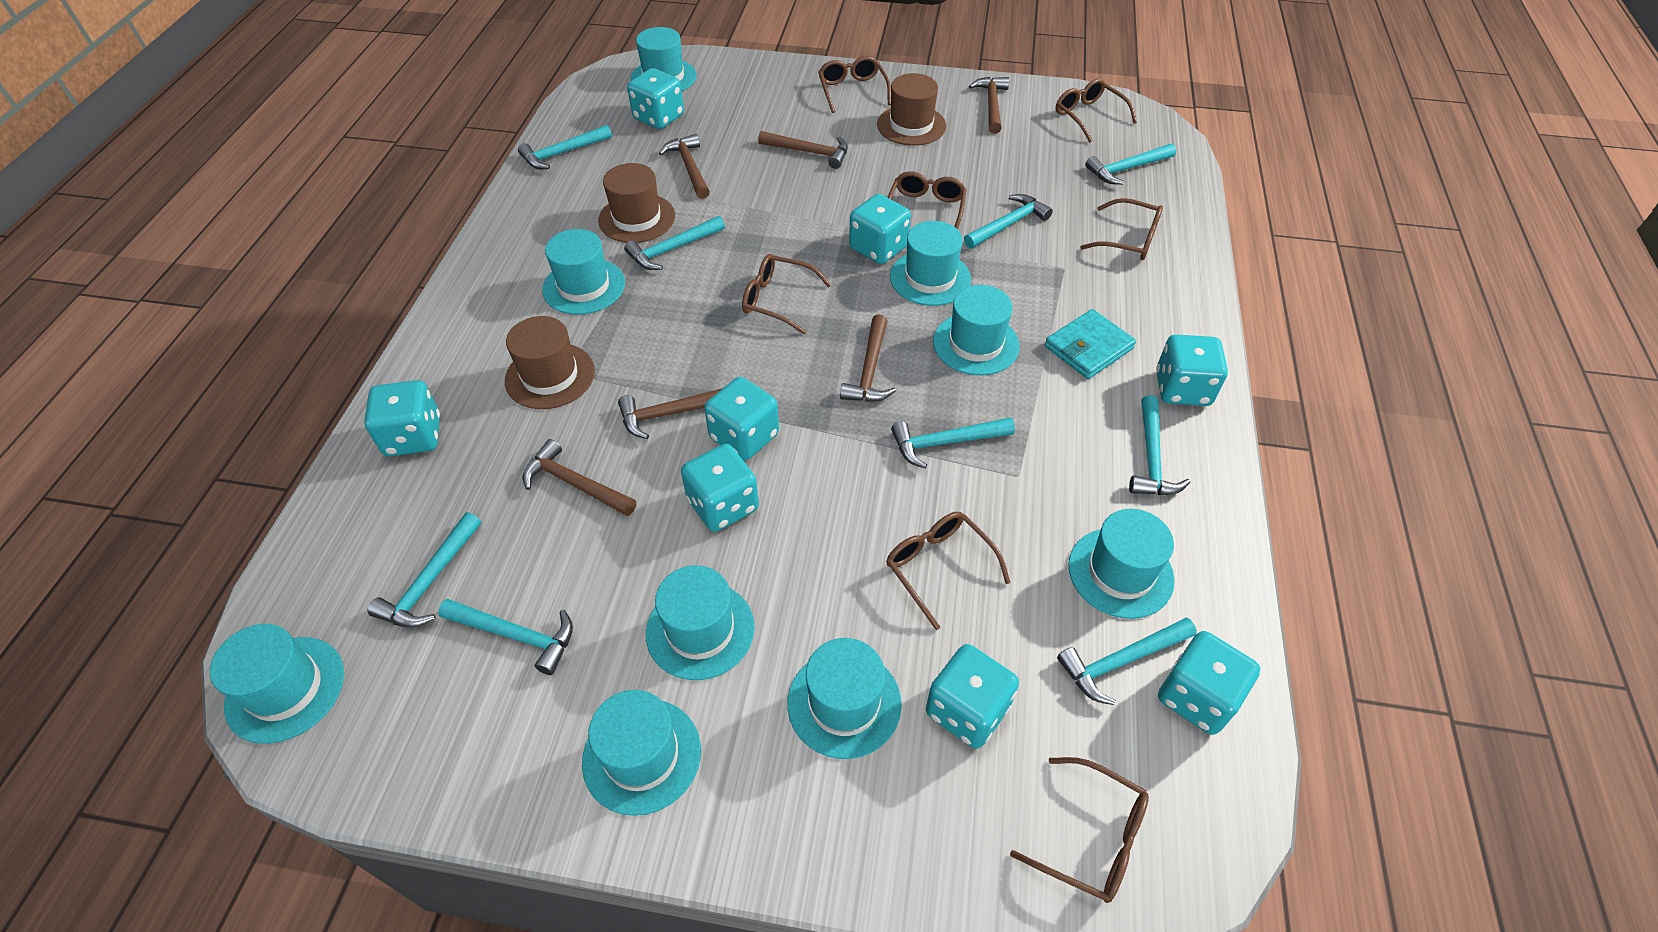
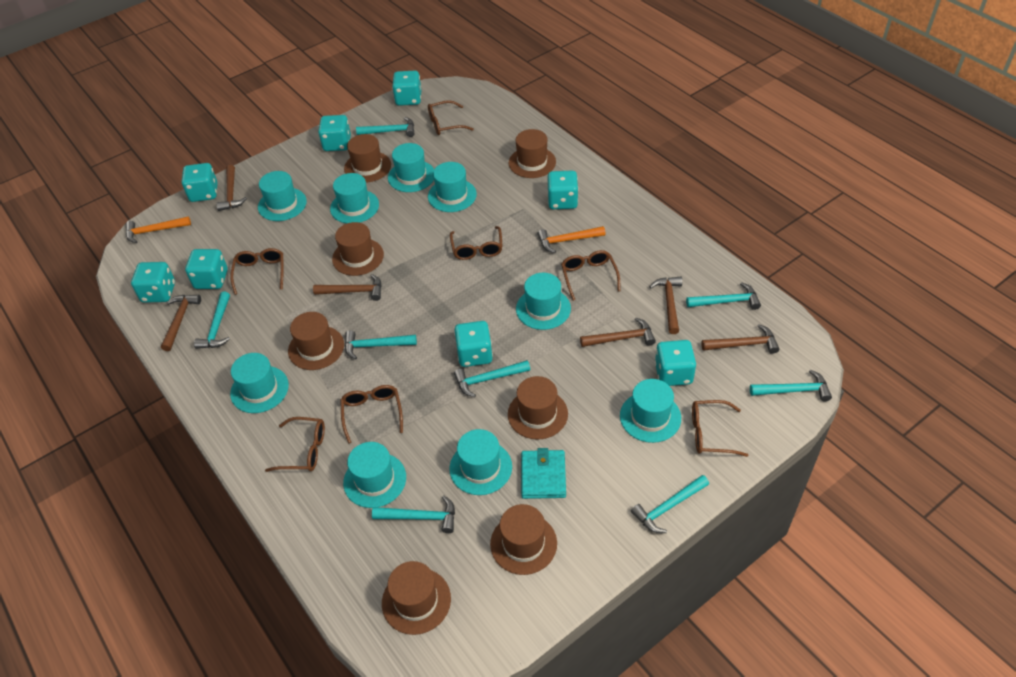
brown hat: [505,316,595,409] [598,163,675,243] [877,73,946,146] = 3 -> [288,312,344,370] [332,222,384,276] [344,134,391,183] [382,561,451,635] [490,504,557,575] [508,376,568,440] [509,129,556,178] = 7
orange hammer: none = 0 -> [126,216,191,243] [537,226,605,253] = 2
turquoise hammer: [368,512,481,628] [438,599,573,675] [518,125,612,169] [624,216,725,270] [891,417,1015,468] [964,194,1053,249] [1057,617,1197,705] [1085,144,1176,185] [1129,395,1190,495] = 9 -> [194,291,230,349] [345,330,417,360] [356,117,415,137] [372,495,455,533] [454,360,530,397] [631,475,709,533] [686,282,761,310] [750,370,832,401] = 8

